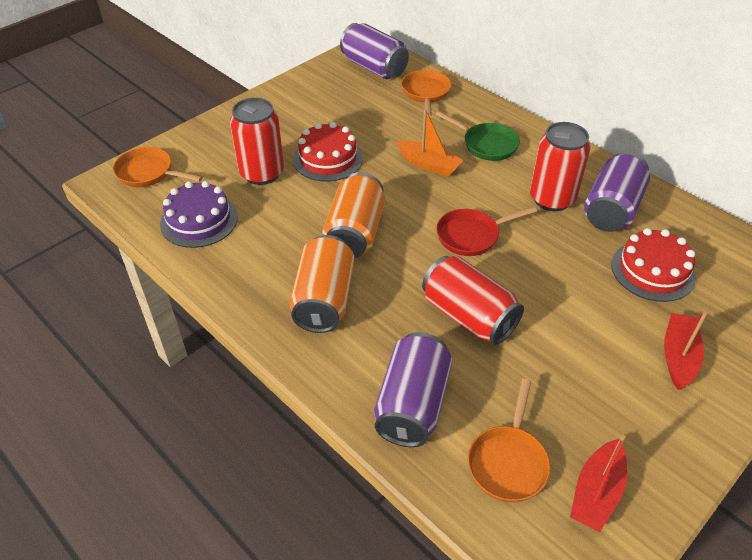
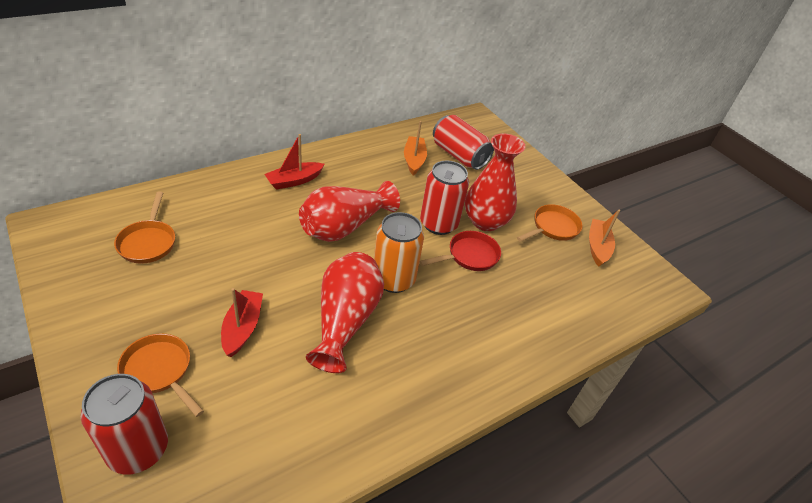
green pan: [435,111,520,161] = 1 -> none = 0
orange boat: [396,109,463,177] = 1 -> [404,121,427,176] [589,210,620,267] = 2
orange can: [290,235,355,333] [322,172,385,258] = 2 -> [374,212,424,293] = 1
purple cake: [160,181,238,248] = 1 -> none = 0
purple can: [340,23,409,79] [374,332,452,447] [584,152,650,232] = 3 -> none = 0
red cake: [293,122,363,182] [611,228,696,302] = 2 -> none = 0
red vase: none = 0 -> [299,181,400,242] [306,252,384,373] [465,133,526,231] = 3

